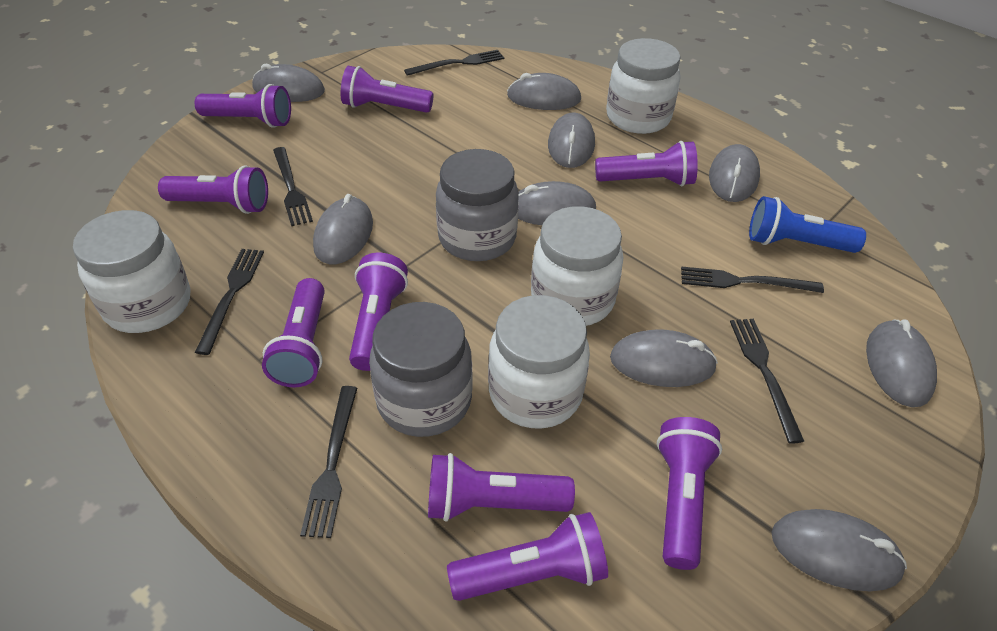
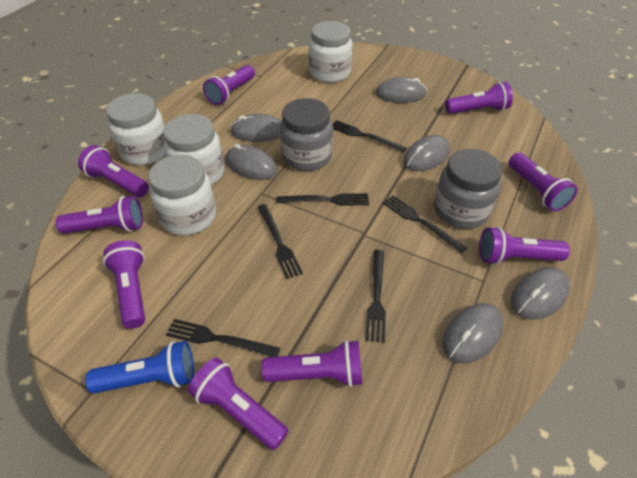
grey mouse: [252,63,325,102] [313,194,373,264] [507,73,581,110] [518,181,596,225] [548,113,595,168] [610,329,718,387] [709,144,760,202] [772,509,907,591] [866,319,937,407] = 9 -> [226,144,278,180] [230,114,281,142] [376,77,427,103] [403,135,450,171] [442,303,503,363] [511,267,570,320] = 6

